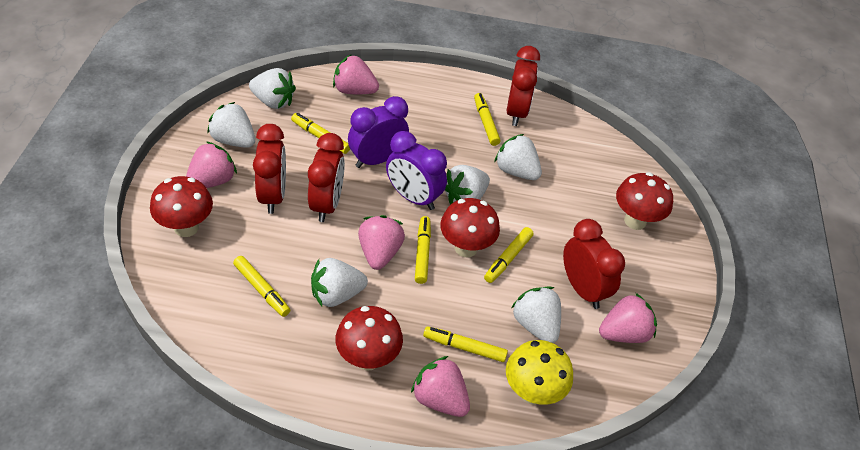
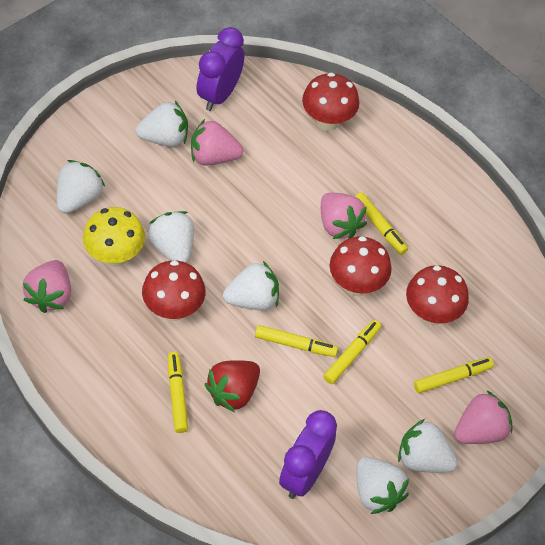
pink strawberry: [186,141,237,188] [333,54,379,94] [358,215,405,270] [411,356,470,417] [599,293,657,343] = 5 -> [23,260,71,313] [191,119,243,166] [321,193,367,239] [454,390,512,444] = 4
red clock: [253,124,286,214] [308,133,345,222] [507,46,540,126] [563,219,625,309] = 4 -> none = 0
red strawberry: none = 0 -> [205,360,260,412] = 1
yellow marker: [233,256,290,317] [291,113,350,154] [415,216,431,284] [423,326,508,362] [474,93,501,146] [484,227,534,283] = 6 -> [168,352,188,433] [255,325,338,357] [323,320,381,384] [355,192,408,255] [414,357,494,393] = 5

